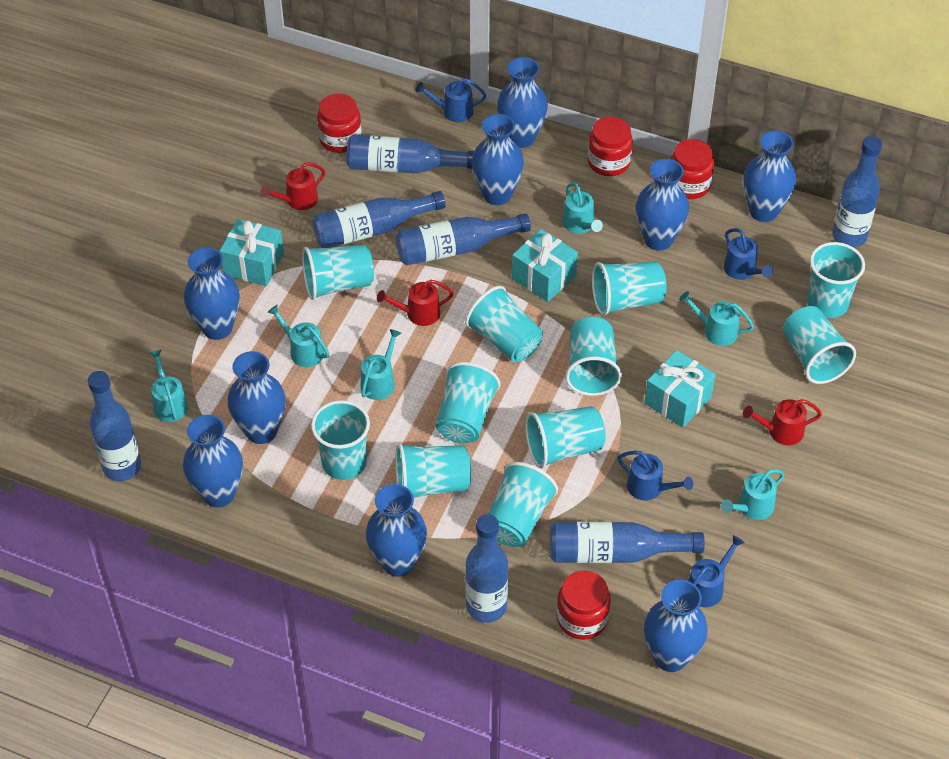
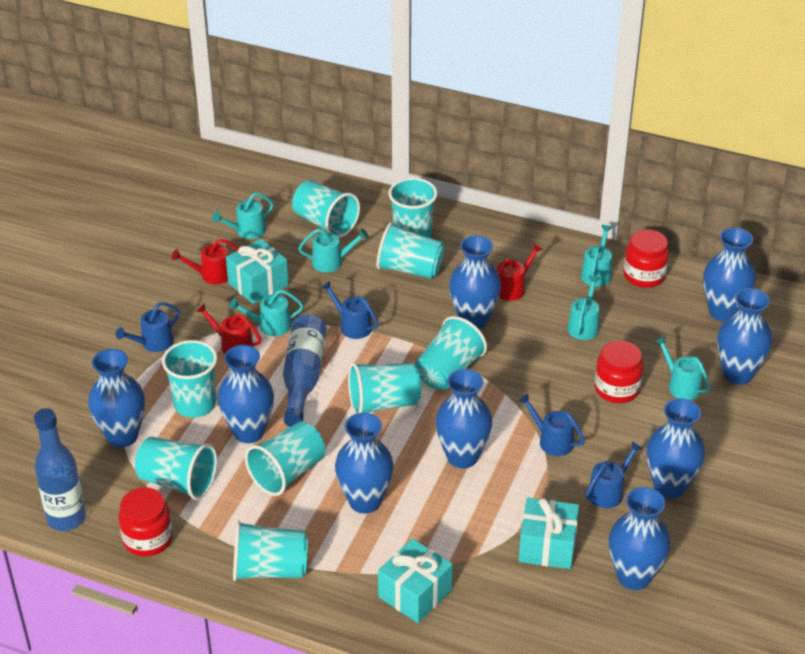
blue bottle: [88,371,141,481] [312,191,445,248] [347,135,474,174] [396,213,531,265] [465,514,508,623] [550,522,705,563] [832,136,882,247] = 7 -> [34,408,86,531] [283,315,327,427] = 2
red jar: [317,94,362,153] [556,571,611,640] [588,117,633,176] [671,139,714,199] = 4 -> [118,487,173,557] [595,340,643,403] [624,229,669,288] = 3
turquoise cup: [302,244,374,300] [311,400,370,480] [395,443,471,498] [436,362,500,443] [465,286,543,362] [488,462,558,547] [525,406,606,468] [566,317,622,396] [592,261,667,316] [783,306,856,384] [807,242,865,318] = 11 -> [135,437,217,500] [162,340,217,418] [233,521,308,581] [245,421,325,496] [292,180,360,238] [348,362,421,414] [376,222,445,279] [388,178,437,238] [415,316,487,390] = 9

